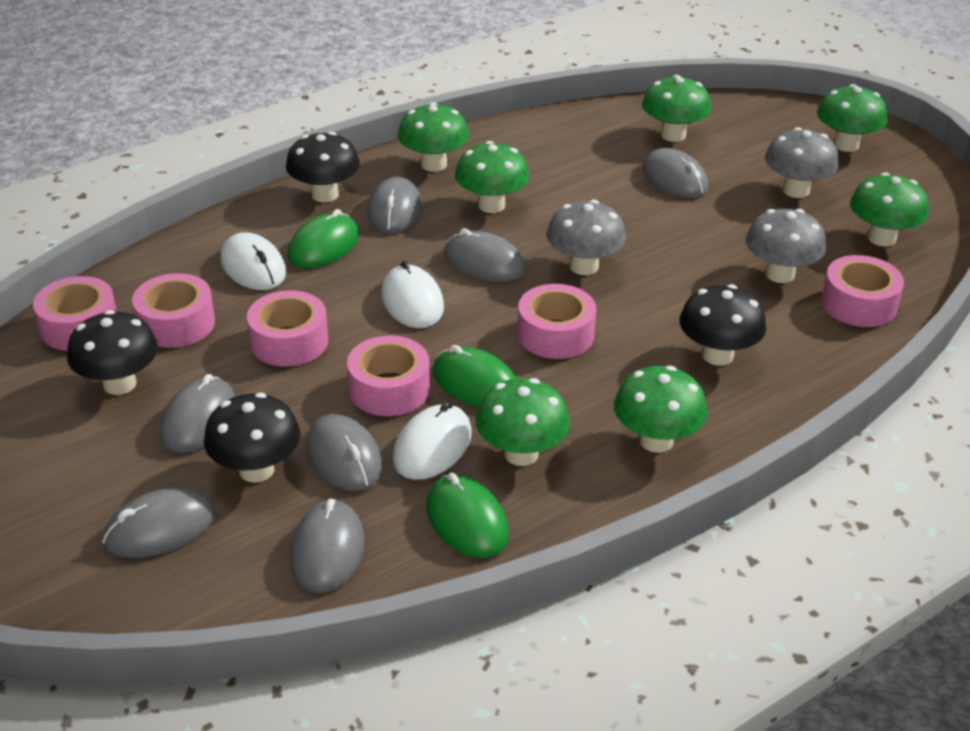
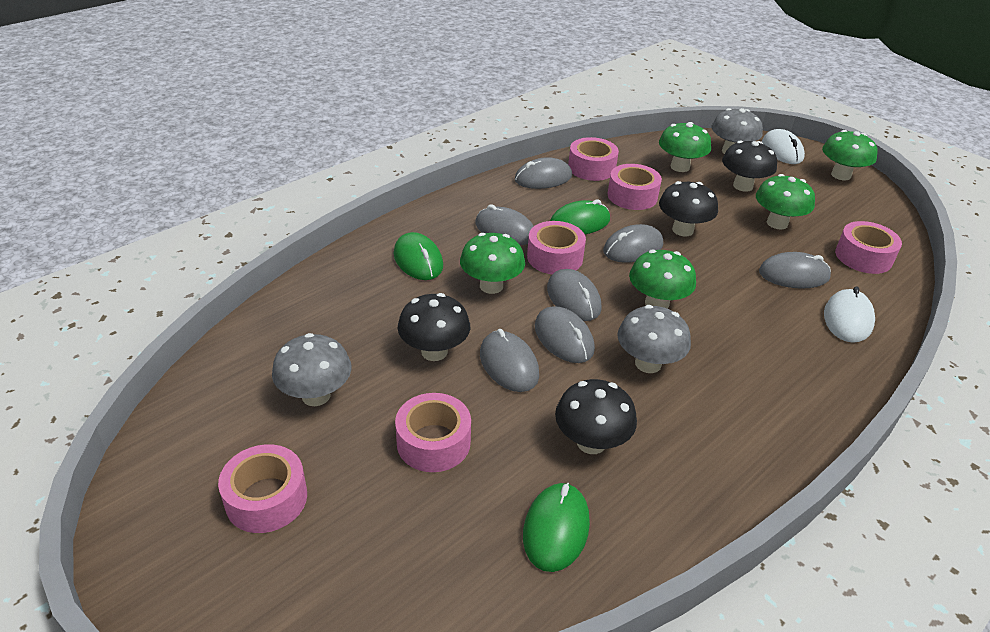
green mushroom: [398,102,469,172] [455,141,529,213] [475,378,570,466] [614,366,707,453] [642,75,711,142] [817,84,888,152] [850,172,929,247] = 7 -> [460,233,525,294] [629,250,696,309] [659,122,711,172] [756,174,815,230] [822,130,877,180] = 5
white mouse: [221,232,286,290] [382,260,444,328] [393,401,472,480] = 3 -> [762,129,805,164] [824,286,875,343] = 2

